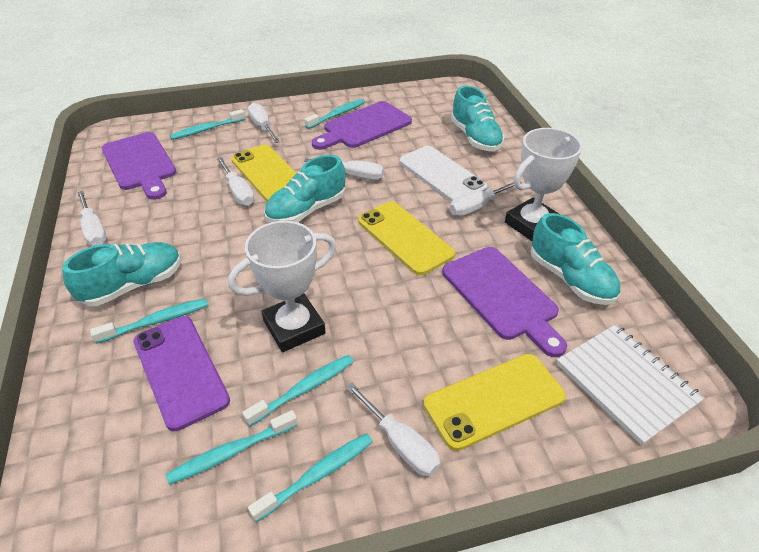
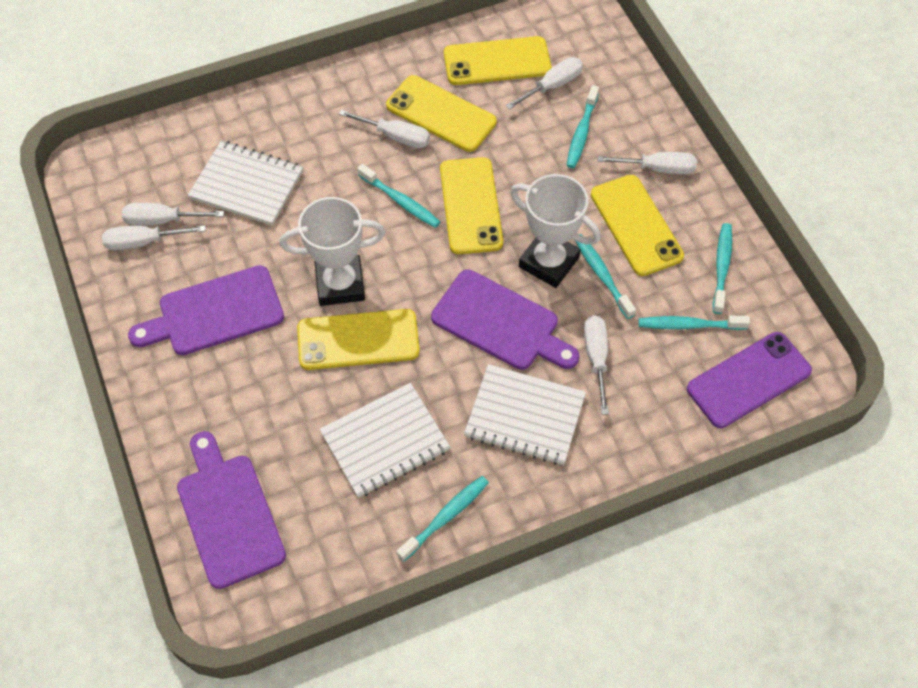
turquoise shoe: [63,242,181,306] [264,155,345,223] [451,85,505,151] [531,213,620,305] = 4 -> none = 0
white notebook: [557,324,704,445] = 1 -> [188,141,303,226] [320,383,450,498] [464,364,586,465] = 3
white phone: [399,146,487,202] = 1 -> none = 0
yellow phone: [231,145,297,202] [358,201,455,275] [423,354,566,451] = 3 -> [297,309,420,370] [386,75,497,152] [440,157,503,254] [444,36,551,85] [591,175,684,276] = 5

